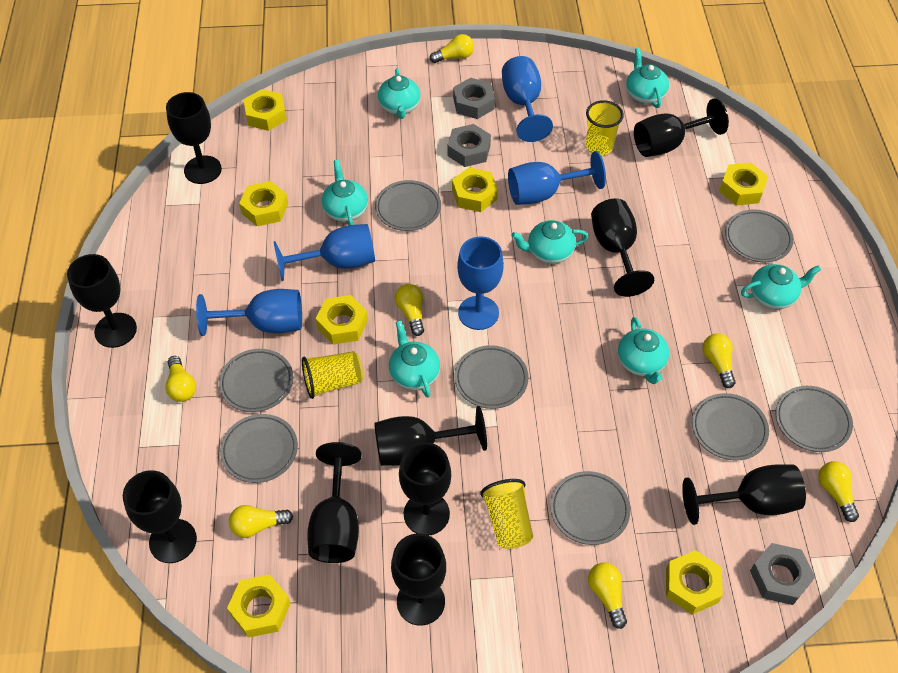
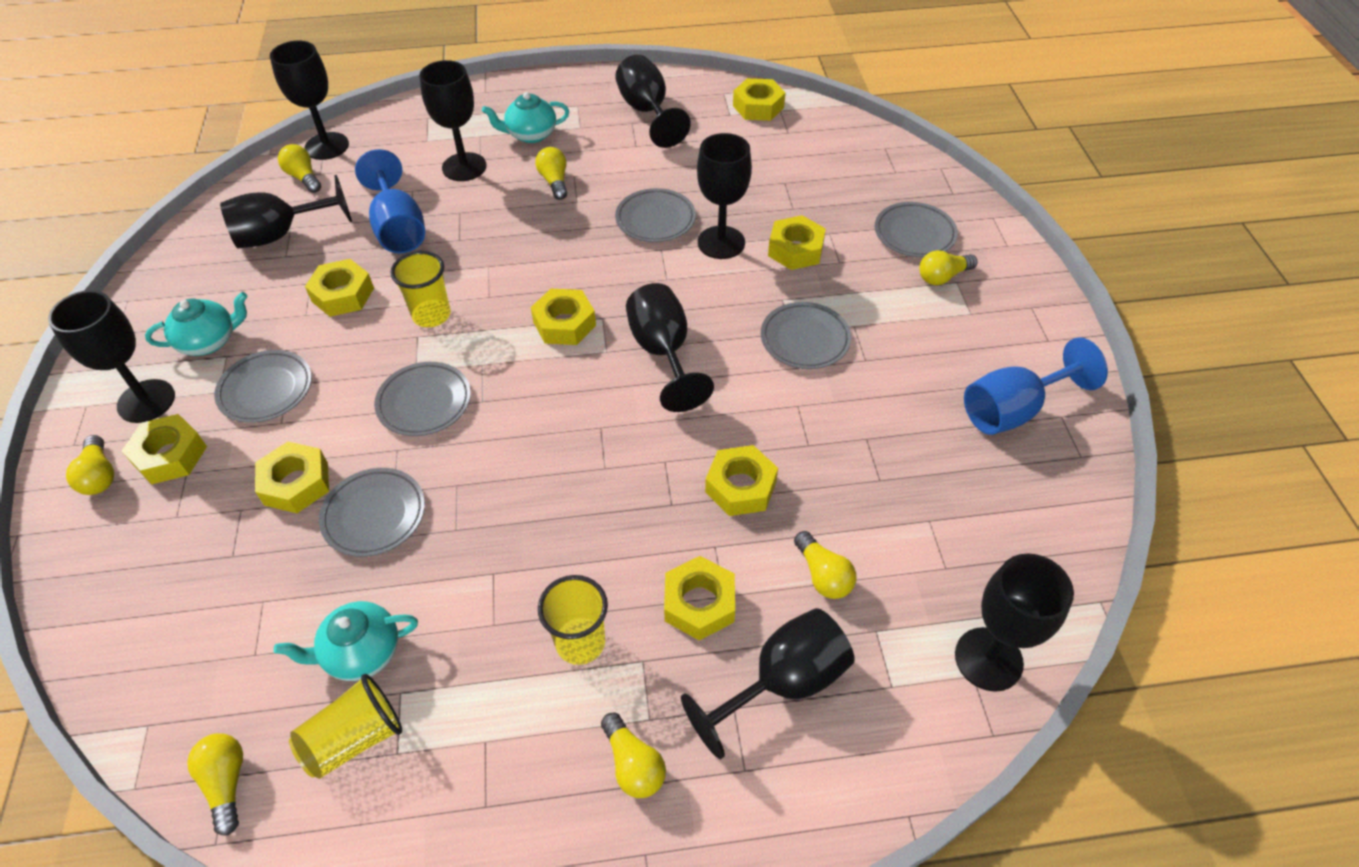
black goblet: [67,254,137,348] [123,470,197,563] [166,92,222,184] [307,442,362,563] [374,406,487,466] [391,534,446,625] [399,442,451,535] [591,198,654,297] [634,98,729,157] [682,464,806,525] = 10 -> [48,290,175,423] [220,175,352,249] [270,41,349,160] [420,60,487,181] [615,55,691,148] [626,283,714,412] [681,608,855,759] [697,133,752,259] [955,553,1074,692] = 9
blue goblet: [196,289,302,336] [274,224,375,281] [457,236,504,330] [502,56,553,142] [508,151,606,205] = 5 -> [355,149,425,253] [964,337,1108,435] = 2
grey nut: [448,124,491,167] [453,78,495,119] [750,543,815,605] = 3 -> none = 0
grey plate: [219,349,293,412] [220,414,298,483] [375,180,441,231] [454,345,528,409] [550,471,631,545] [692,393,769,461] [725,210,794,262] [775,386,853,452] = 8 -> [214,350,312,423] [319,468,425,557] [374,362,471,436] [615,188,696,242] [761,302,851,369] [875,202,958,257] = 6
turquoise teapot: [322,160,368,225] [378,68,421,119] [389,320,440,397] [511,220,588,264] [618,317,669,384] [626,48,669,108] [741,264,821,309] = 7 -> [145,292,248,356] [274,601,418,681] [482,92,569,143] = 3
yellow nut: [227,575,291,638] [239,181,288,226] [244,89,287,131] [316,295,368,345] [452,167,498,212] [666,550,723,615] [719,163,768,205] = 7 -> [122,414,207,484] [255,441,329,513] [305,259,374,317] [531,289,596,345] [664,556,735,641] [705,445,778,516] [733,78,785,121] [768,215,826,270] = 8

